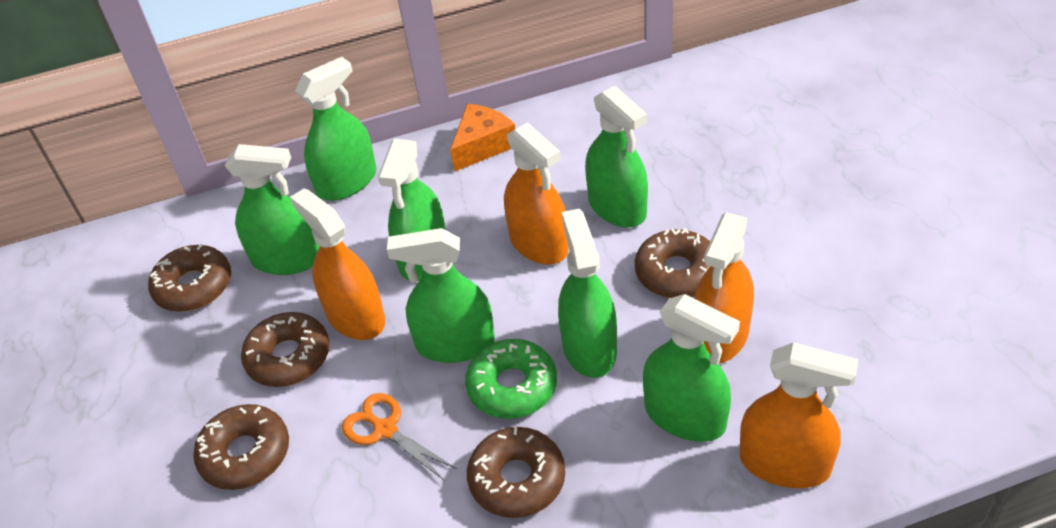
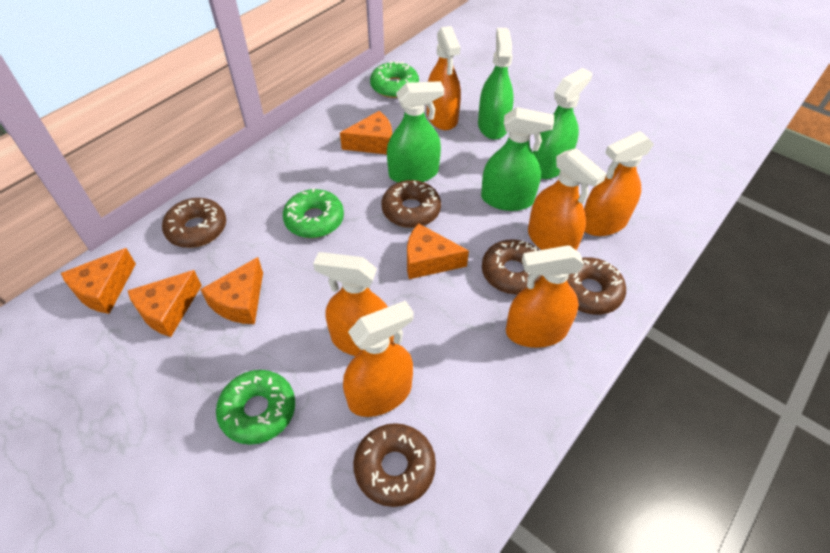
green donut: [465,339,557,419] = 1 -> [216,370,295,445] [283,188,344,238] [370,61,419,98] = 3
green spray bottle: [225,144,319,275] [295,57,377,201] [378,139,446,281] [387,228,495,363] [558,209,617,378] [585,86,648,228] [643,294,740,442] = 7 -> [387,81,444,182] [478,28,514,140] [481,107,554,211] [533,68,592,179] = 4
orange cheese: [450,104,515,172] = 1 -> [61,248,136,314] [128,270,202,337] [200,257,263,324] [340,111,392,154] [407,223,469,279] = 5
orange scissors: [342,393,457,481] = 1 -> none = 0
orange spray bottle: [290,188,385,340] [504,122,569,265] [694,213,754,364] [740,342,858,488] = 4 -> [313,252,394,356] [343,300,414,417] [427,26,461,130] [506,246,584,348] [528,148,607,251] [584,131,654,236] = 6

